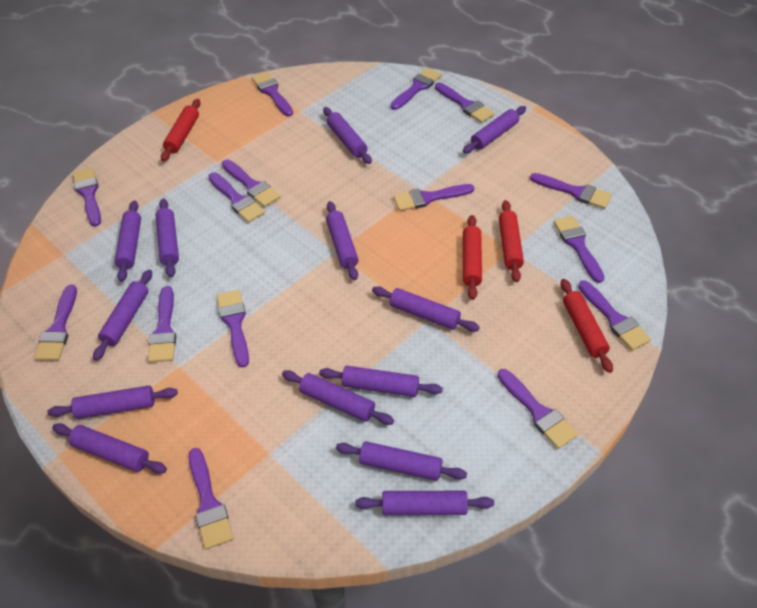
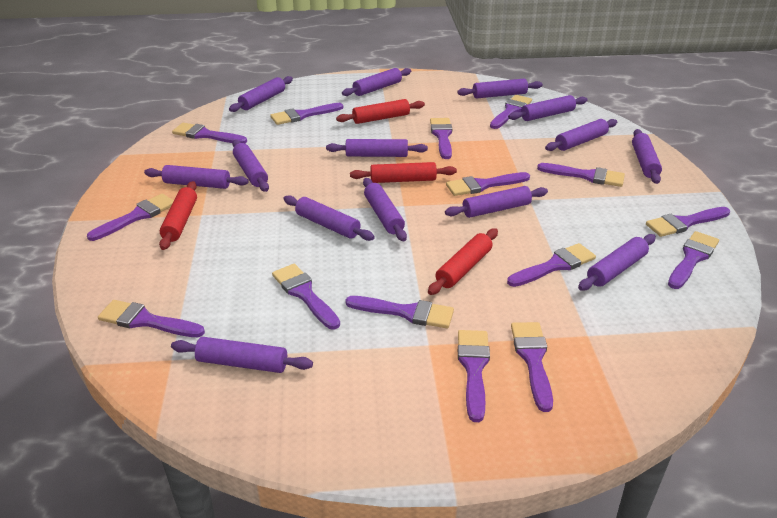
purple rolling pin: [47,386,178,419] [52,423,167,474] [93,269,152,361] [114,200,141,282] [156,198,179,277] [282,370,394,425] [319,366,443,397] [323,107,372,164] [326,201,359,280] [336,441,467,481] [355,491,494,515] [372,286,480,332] [463,106,526,154] = 13 -> [144,165,248,189] [171,337,313,373] [229,76,293,112] [232,140,269,192] [283,195,375,241] [326,139,428,157] [342,68,411,96] [363,178,407,241] [445,186,548,218] [457,79,543,98] [508,95,587,121] [545,119,617,151] [578,234,656,291] [632,129,662,184] = 14

